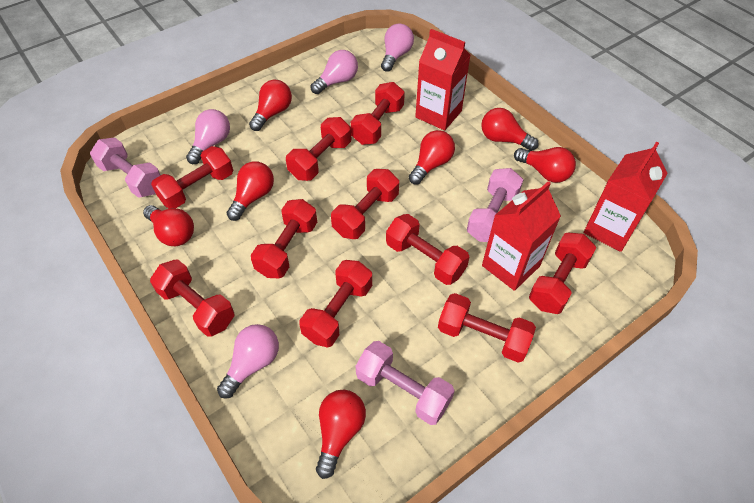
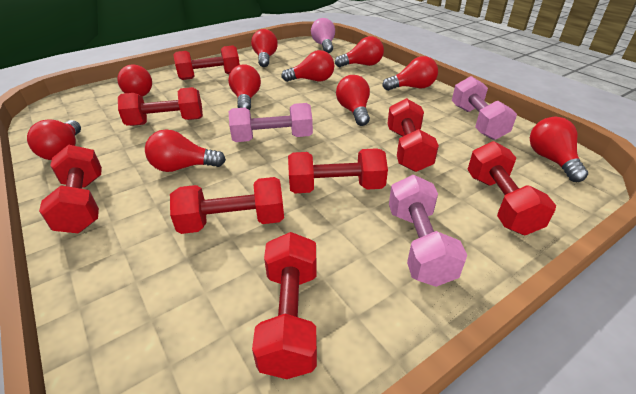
pink light bulb: [186,109,230,164] [217,324,279,399] [311,50,358,94] [381,23,414,72] = 4 -> [311,18,335,53] = 1
red carton: [415,29,471,130] [482,181,561,291] [584,142,668,252] = 3 -> none = 0
red dumbbell: [150,259,235,337] [151,146,233,208] [251,199,317,278] [286,117,351,181] [300,260,372,348] [331,169,399,239] [351,82,405,145] [386,214,470,285] [438,293,536,363] [529,233,596,314] = 10 -> [39,145,102,233] [118,87,203,126] [170,177,284,234] [173,45,240,80] [252,232,317,379] [288,148,388,193] [388,98,439,172] [467,141,556,235] = 8
red light bulb: [143,205,194,246] [227,161,274,221] [249,80,292,131] [316,390,366,479] [409,130,455,185] [481,108,539,151] [514,147,576,183] = 7 -> [27,120,81,160] [117,65,152,97] [145,129,226,172] [228,64,261,110] [251,29,278,67] [281,50,334,82] [335,36,384,67] [336,75,370,126] [383,56,438,91] [530,117,588,182] = 10

